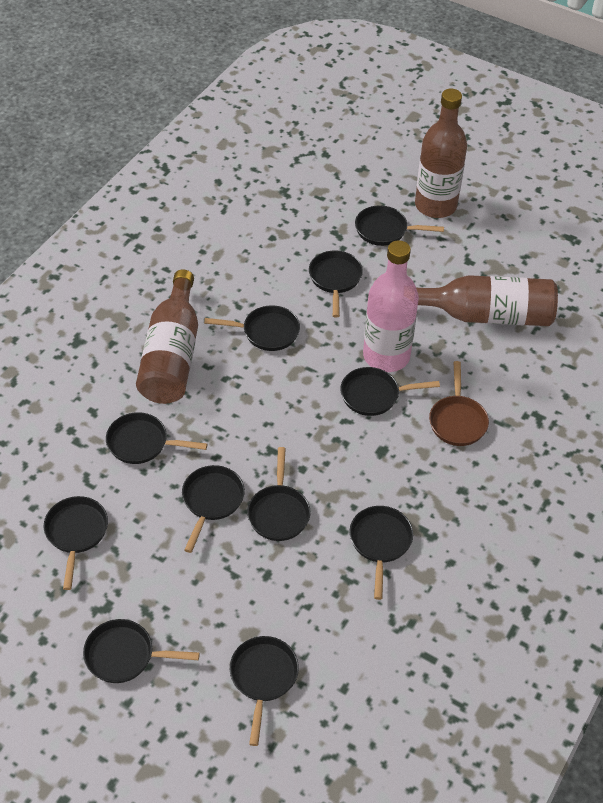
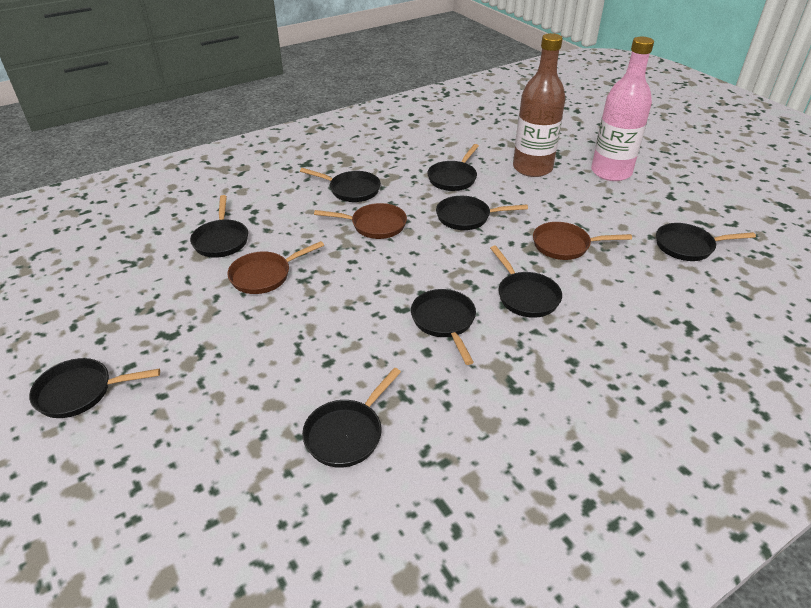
black pan: [44,496,108,590] [83,619,200,683] [106,412,207,464] [182,465,245,553] [204,305,300,351] [230,636,299,746] [247,447,311,541] [309,250,363,318] [340,367,440,416] [349,506,413,600] [355,205,444,246] = 11 -> [29,358,160,418] [190,195,248,258] [300,168,381,202] [302,368,401,468] [411,289,476,365] [427,144,479,191] [436,196,528,230] [490,246,562,318] [656,223,756,261] = 9
brown bottle: [136,269,198,404] [415,88,467,218] [416,275,558,326] = 3 -> [513,33,566,177] = 1
brown pan: [429,361,489,446] = 1 -> [227,241,324,294] [314,203,407,239] [533,222,632,260] = 3

